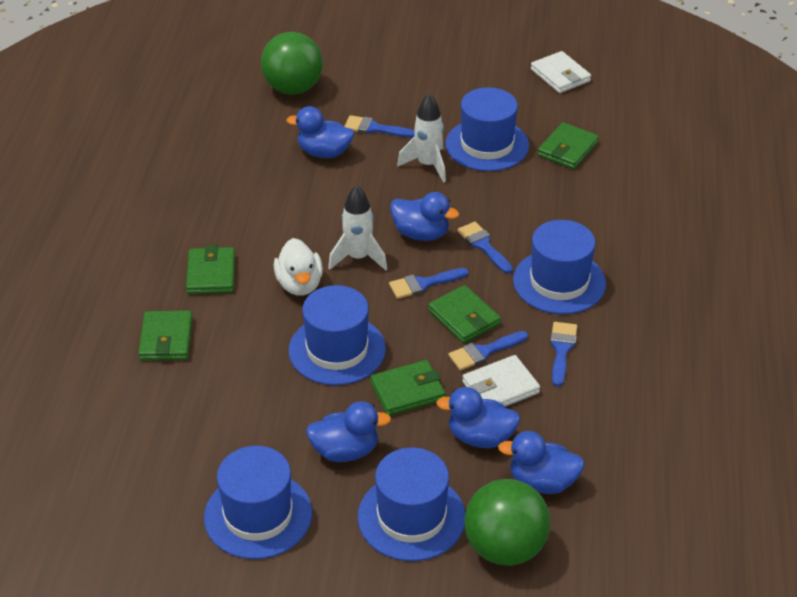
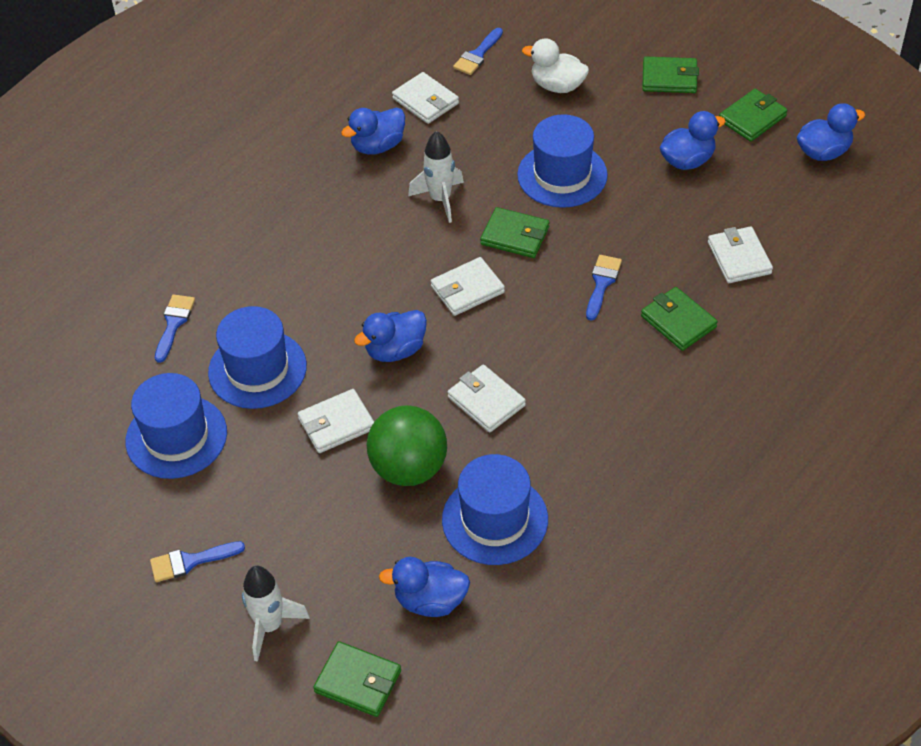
blue brush: [344,115,415,138] [389,268,468,299] [448,331,528,371] [457,222,513,274] [550,322,577,387] = 5 -> [150,541,245,582] [155,294,195,363] [453,28,503,75] [586,255,622,321] = 4
blue hat: [204,446,312,559] [289,285,386,385] [358,448,466,561] [445,87,529,171] [513,220,606,314] = 5 -> [125,373,227,479] [208,306,307,409] [442,454,548,565] [517,114,608,208] = 4
green ball: [261,32,323,94] [464,479,550,566] = 2 -> [367,405,447,486] = 1
white wallet: [462,355,540,407] [531,51,591,93] = 2 -> [298,389,374,453] [392,72,459,124] [431,257,505,316] [447,364,526,433] [708,226,773,283] = 5

